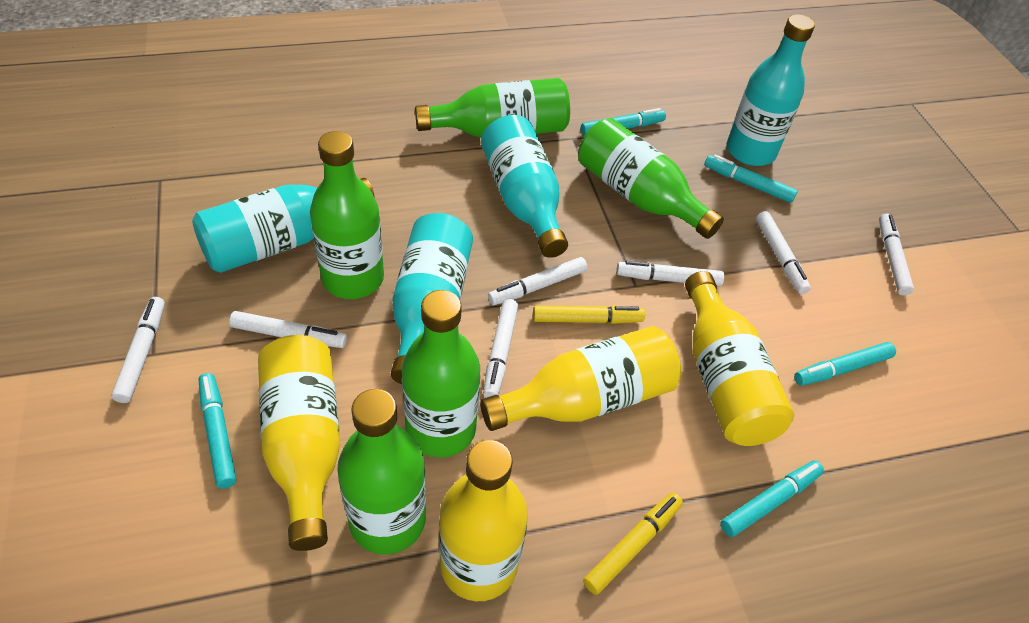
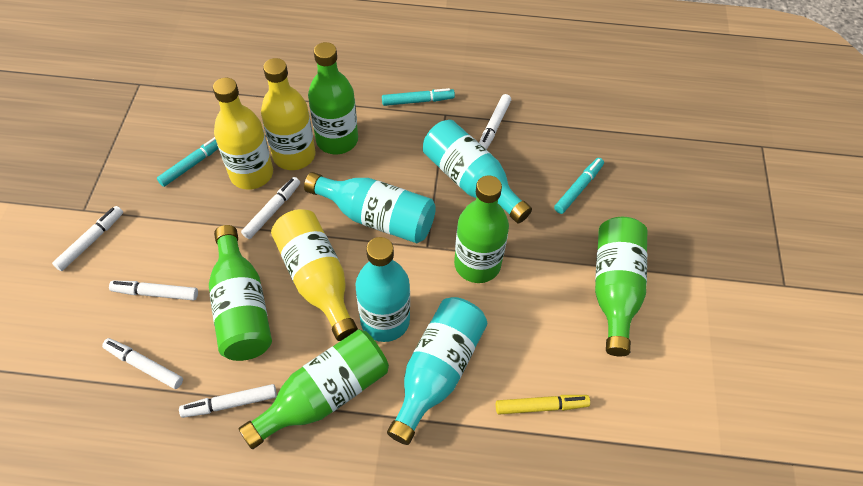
turquoise marker: [198,373,236,488] [581,108,666,136] [704,155,798,203] [720,461,824,537] [794,342,896,386] = 5 -> [157,137,218,187] [382,88,455,106] [554,158,604,214] = 3
white marker: [111,297,165,403] [229,311,347,348] [483,299,518,398] [488,257,588,305] [616,261,724,286] [756,211,811,294] [879,214,914,296] = 7 -> [52,206,123,271] [102,338,183,389] [109,281,198,301] [179,384,277,418] [241,177,300,239] [479,94,511,150] = 6
yellow bottle: [258,335,340,551] [439,440,528,601] [480,326,681,431] [685,271,794,446] = 4 -> [213,78,273,190] [261,58,315,170] [271,209,358,341] = 3
yellow marker: [533,305,645,324] [583,493,683,595] = 2 -> [496,395,590,415] = 1

